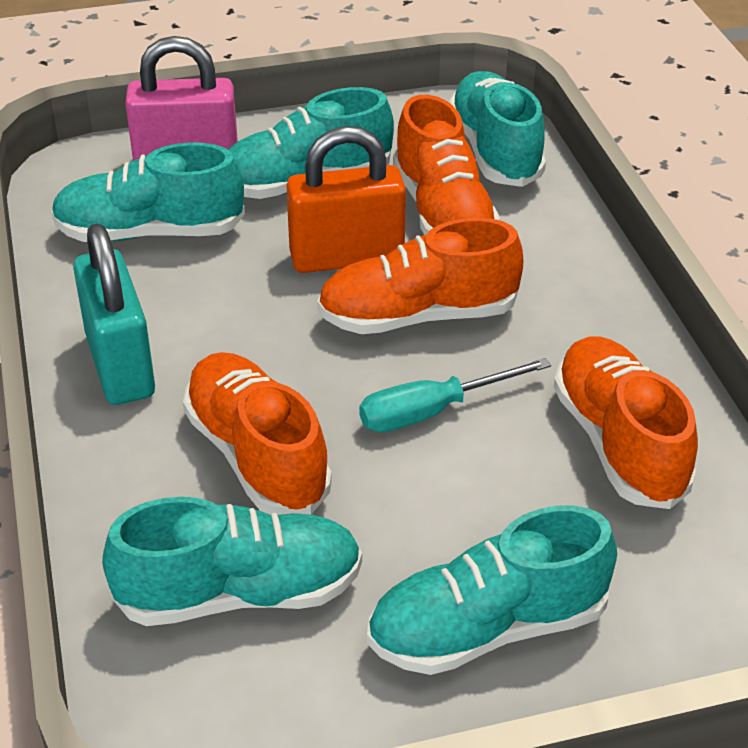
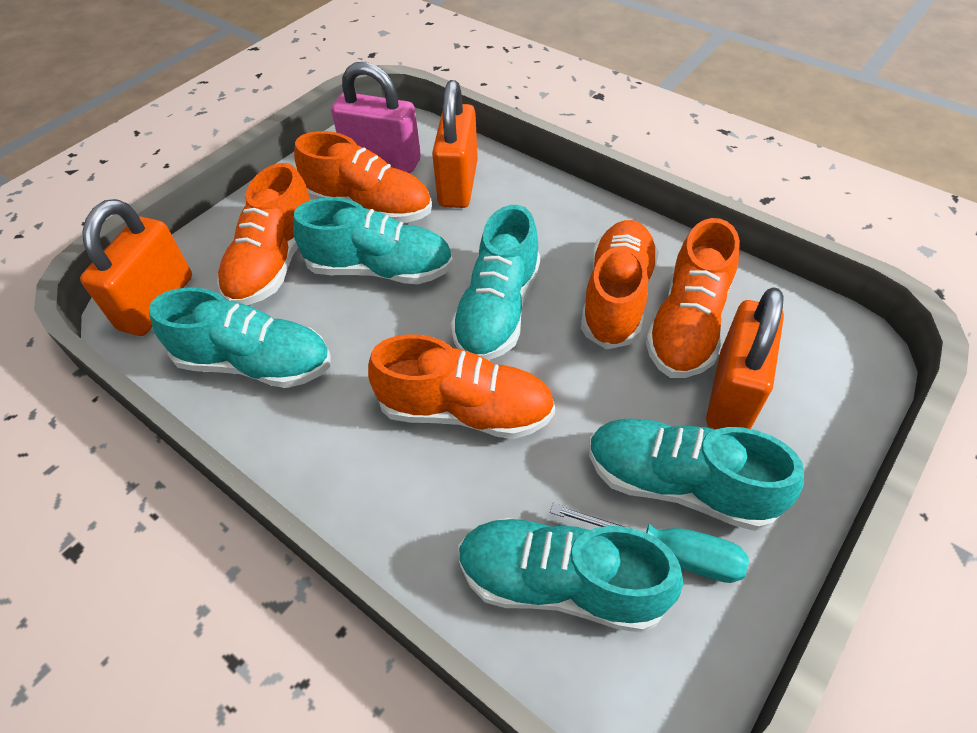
orange padlock: [287,126,406,273] = 1 -> [80,199,192,336] [432,80,478,208] [706,287,784,430] = 3
orange shoe: [183,352,332,515] [317,218,523,334] [393,95,500,235] [554,336,698,509] = 4 -> [217,163,310,305] [294,131,432,223] [368,334,555,439] [581,220,659,349] [646,218,740,378] = 5
turquoise padlock: [73,224,155,405] = 1 -> none = 0

